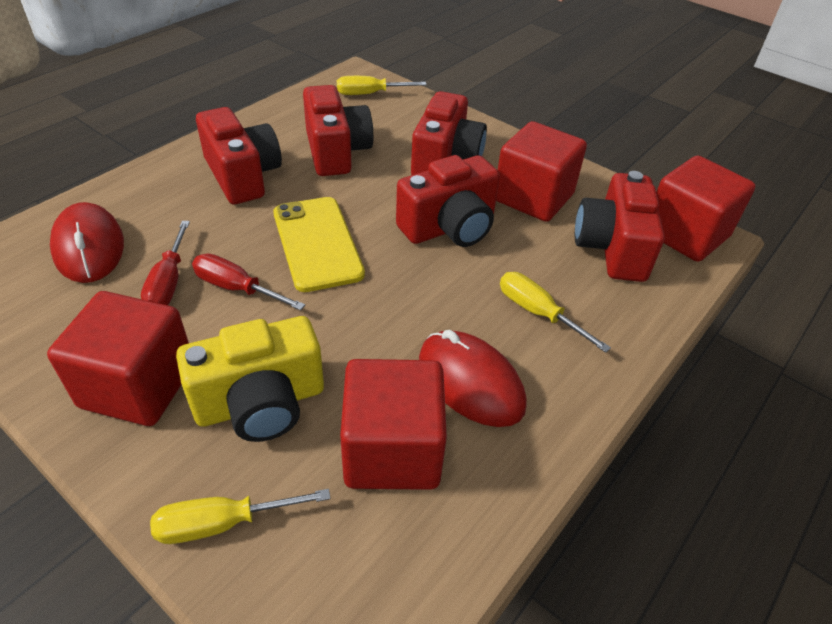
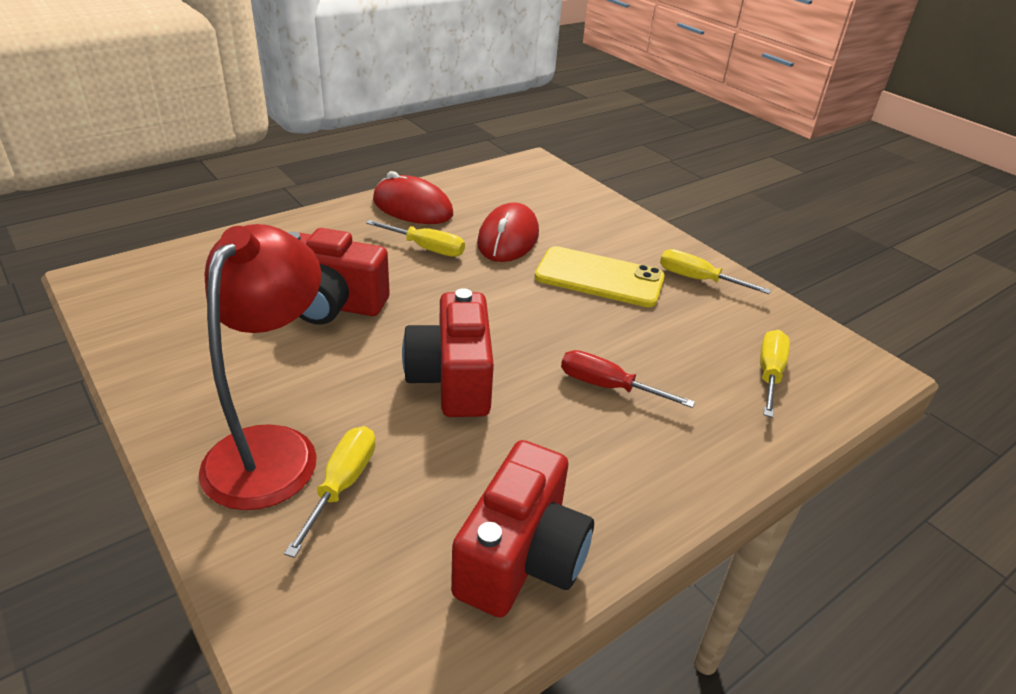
red camera: [196,107,282,204] [303,85,373,176] [396,155,500,247] [411,91,487,175] [575,171,665,282] = 5 -> [288,228,390,325] [402,288,494,417] [451,440,594,618] = 3
red cube: [47,291,189,426] [340,359,447,490] [496,121,587,222] [656,155,756,262] = 4 -> none = 0
red lamp: none = 0 -> [199,224,321,510] = 1
red screwdriver: [141,221,190,305] [192,254,305,311] = 2 -> [561,350,695,408] = 1
yellow camera: [176,316,324,442] = 1 -> none = 0
yellow screwdriver: [150,489,331,544] [337,76,427,95] [500,272,611,353] = 3 -> [284,426,376,558] [366,220,465,257] [660,249,771,294] [760,330,790,418] = 4

